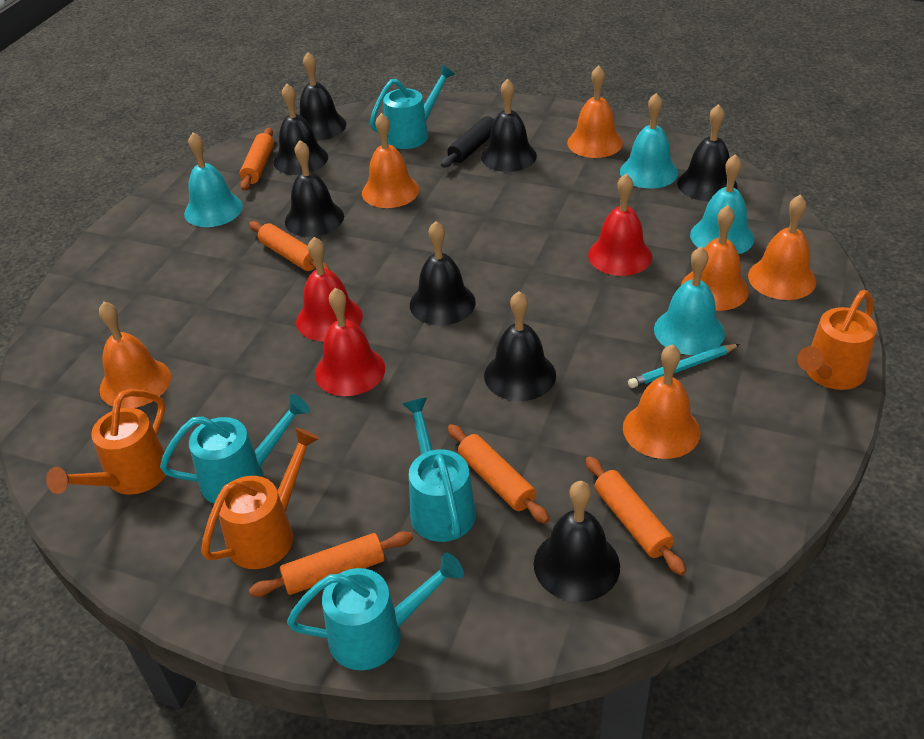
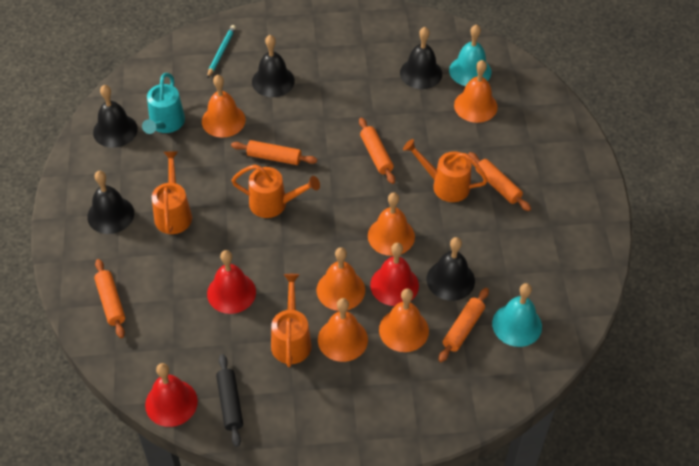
black bell: [273,84,328,175] [285,140,344,237] [300,52,346,141] [410,221,476,325] [481,79,537,172] [484,291,556,401] [534,481,620,602] [677,104,738,201] = 8 -> [87,171,134,234] [93,85,138,148] [252,35,295,97] [400,27,442,89] [427,237,475,301] = 5
orange watering can: [46,389,169,495] [201,427,320,569] [797,290,877,390] = 3 -> [152,151,192,234] [231,164,320,218] [271,274,312,367] [403,139,488,202] = 4
turquoise bell: [184,132,243,227] [620,93,678,189] [654,247,725,355] [690,154,754,254] = 4 -> [449,24,492,86] [492,283,542,347] = 2
turquoise watering can: [160,394,310,503] [287,553,464,670] [370,65,455,149] [402,398,476,542] = 4 -> [142,73,185,134] = 1

